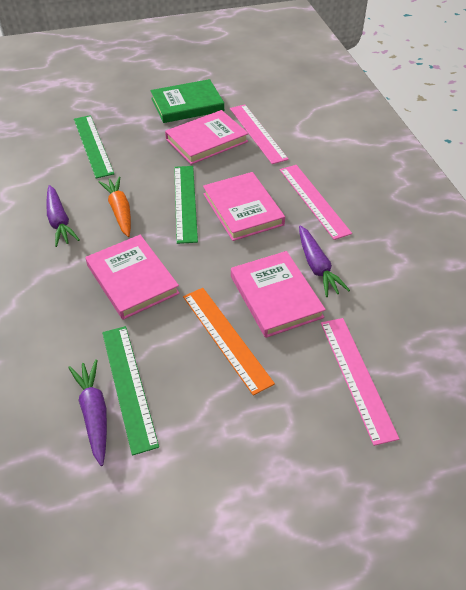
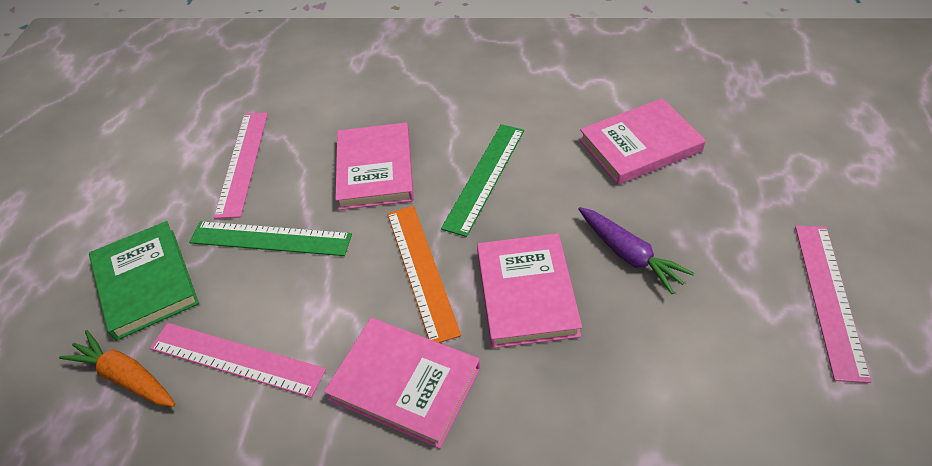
green ruler: [74,115,114,179] [102,326,159,456] [174,166,198,244] = 3 -> [189,221,352,256] [441,124,524,237] = 2
purple carrot: [46,185,80,247] [68,359,107,466] [299,225,350,297] = 3 -> [578,207,694,294] = 1

